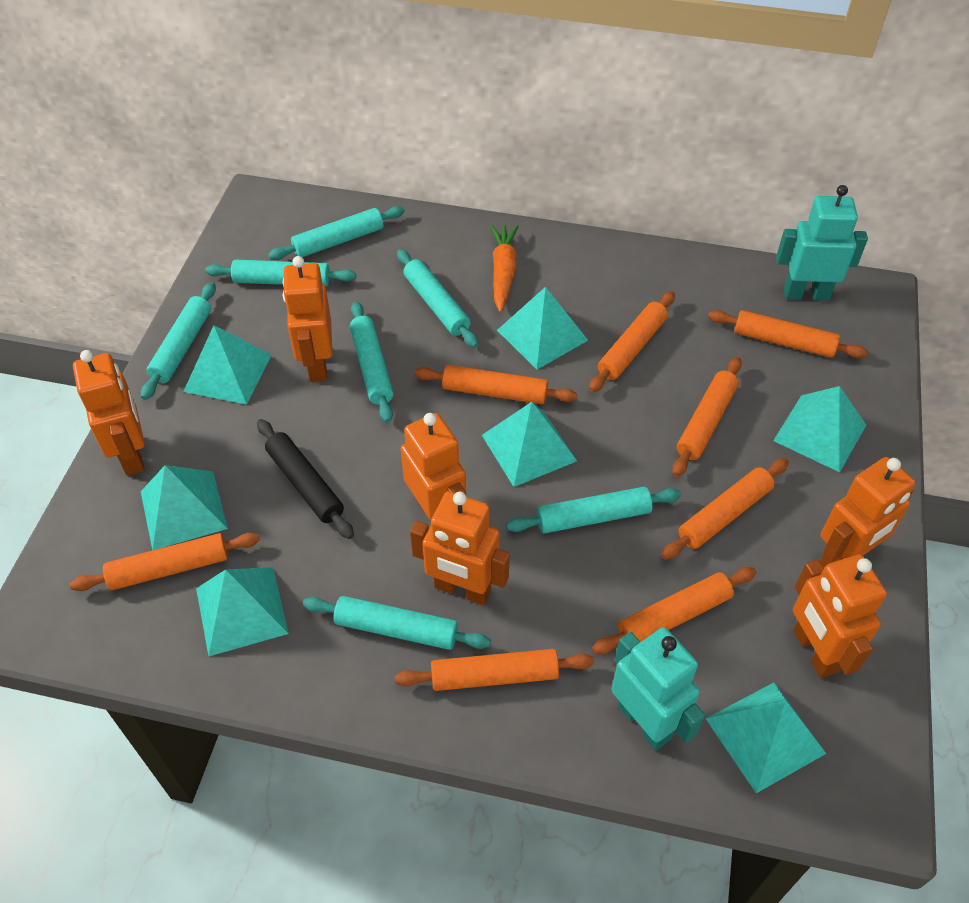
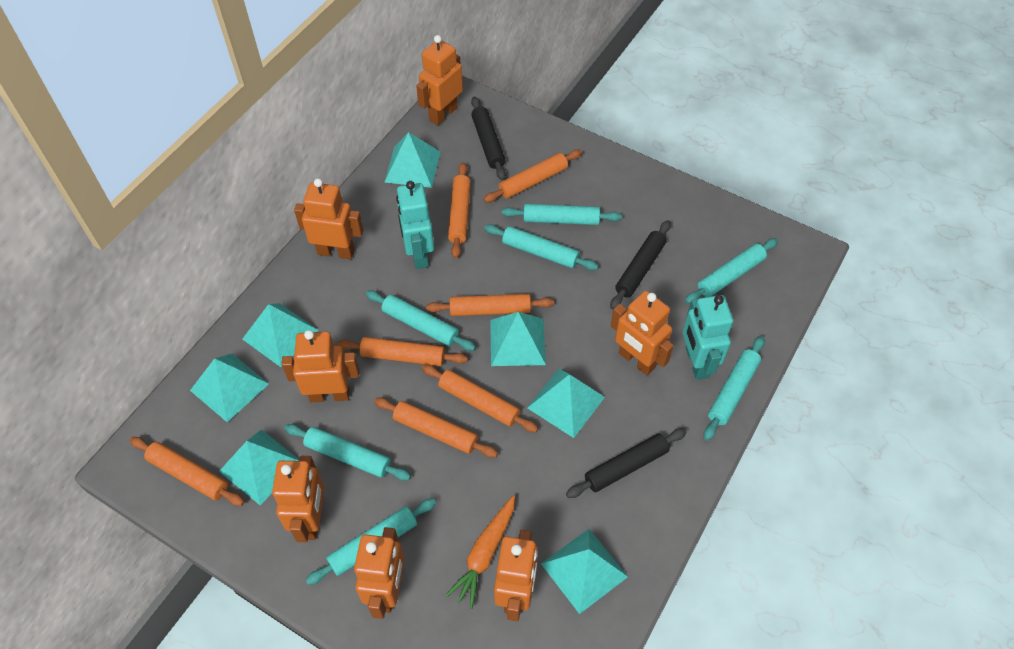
black rolling pin: [257,419,354,539] = 1 -> [471,97,506,180] [566,428,687,498] [610,220,671,310] = 3
orange robot: [73,350,145,476] [282,256,333,382] [400,413,466,520] [410,491,510,605] [793,554,887,678] [820,457,915,568] = 6 -> [272,456,324,542] [282,330,359,402] [294,178,363,259] [354,527,405,619] [416,35,463,125] [494,530,538,621] [611,291,674,375] = 7
orange rolling pin: [70,533,260,591] [395,649,594,691] [414,365,577,404] [589,291,675,392] [592,567,757,654] [661,458,789,560] [672,357,742,477] [708,310,868,358] = 8 -> [130,437,244,506] [337,337,468,366] [374,398,498,458] [422,364,538,432] [426,294,554,316] [448,162,471,258] [483,149,582,203] = 7

